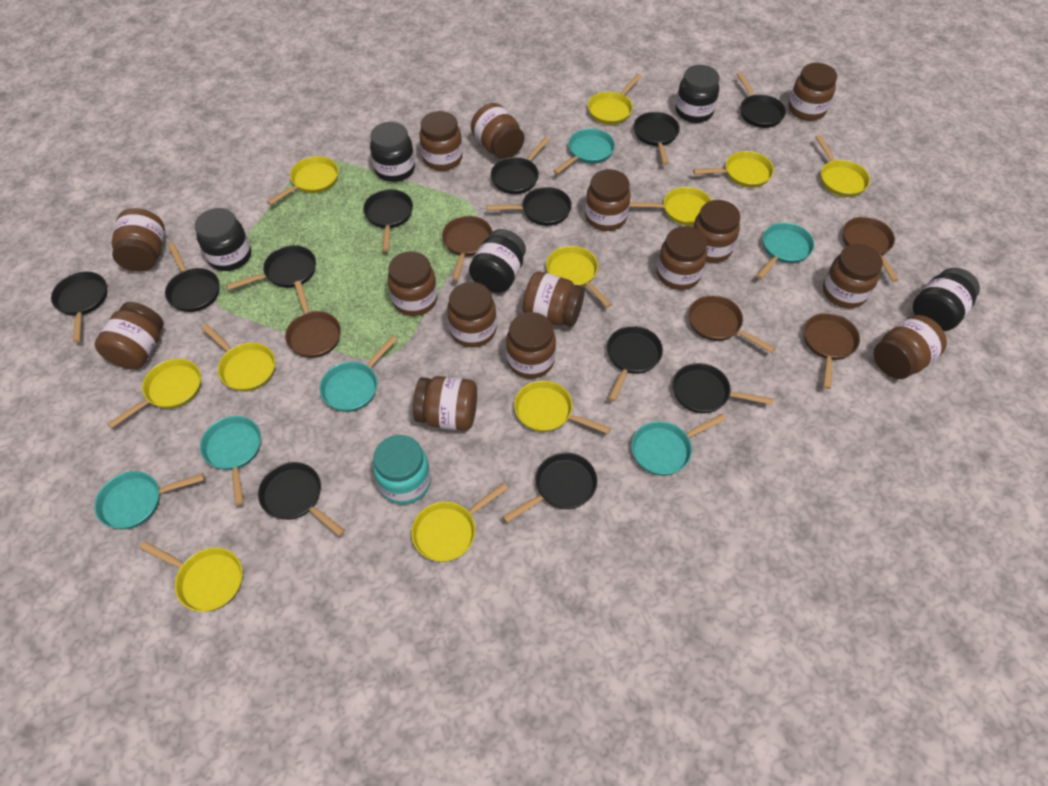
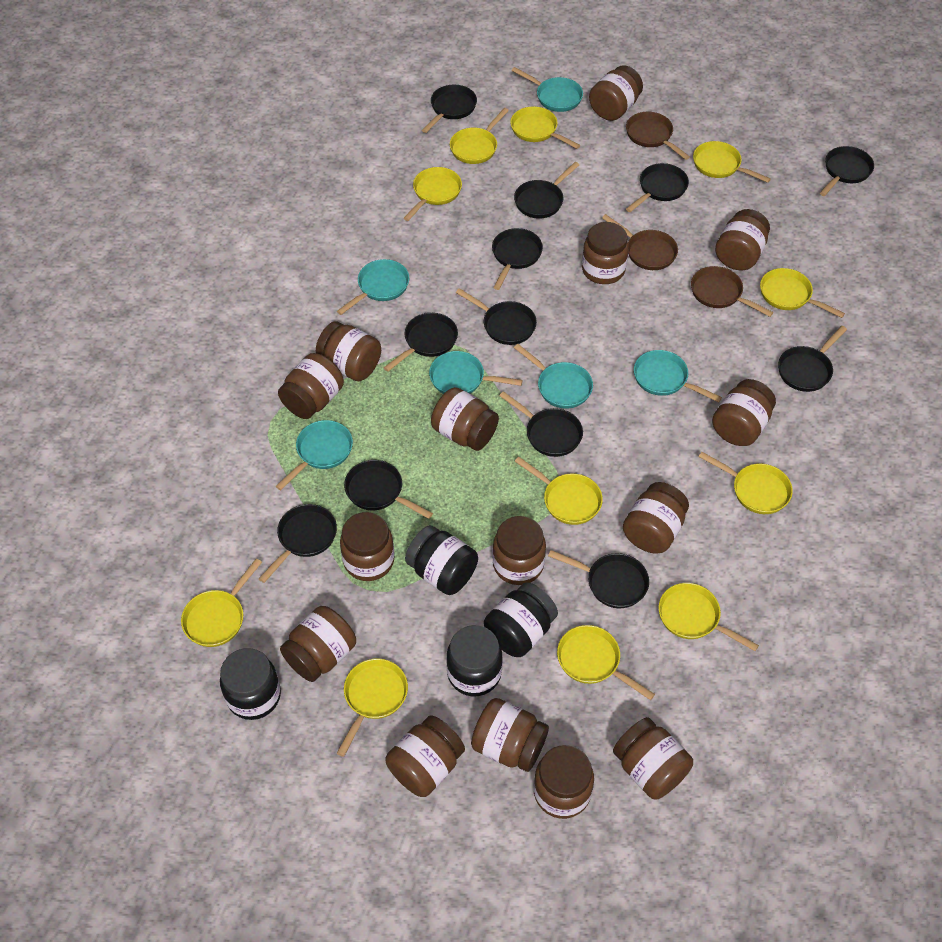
black jar: [195,208,251,271] [370,122,415,182] [469,229,526,293] [676,65,719,123] [913,268,980,331] = 5 -> [220,648,281,720] [405,525,478,595] [446,625,503,696] [484,582,558,657] = 4
brown pan: [285,281,341,358] [442,216,492,281] [688,295,775,353] [804,313,860,389] [843,217,899,282] = 5 -> [602,214,678,270] [626,112,690,160] [691,266,774,317] = 3
turquoise jar: [373,435,431,505] = 1 -> none = 0

